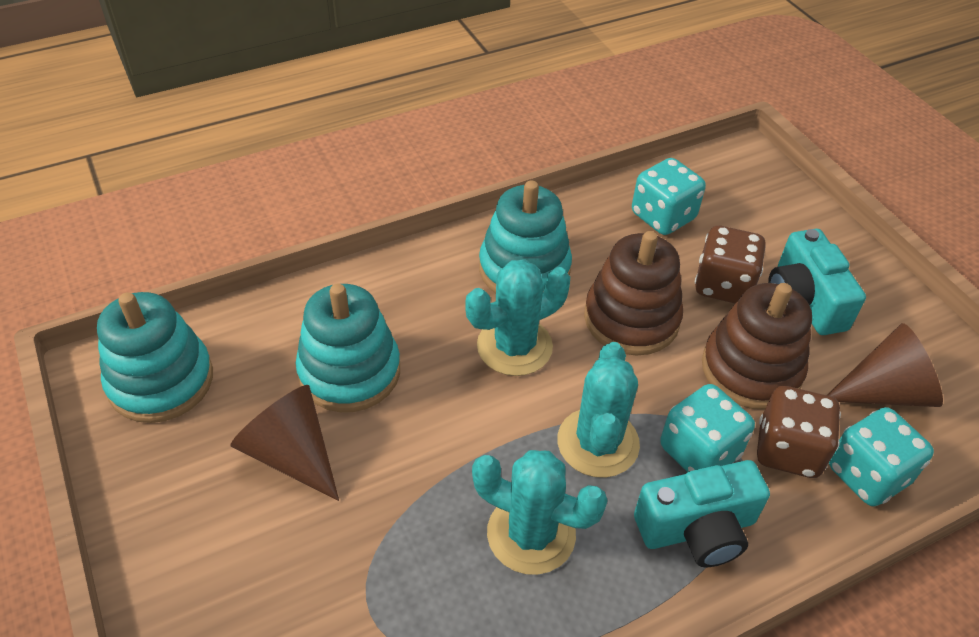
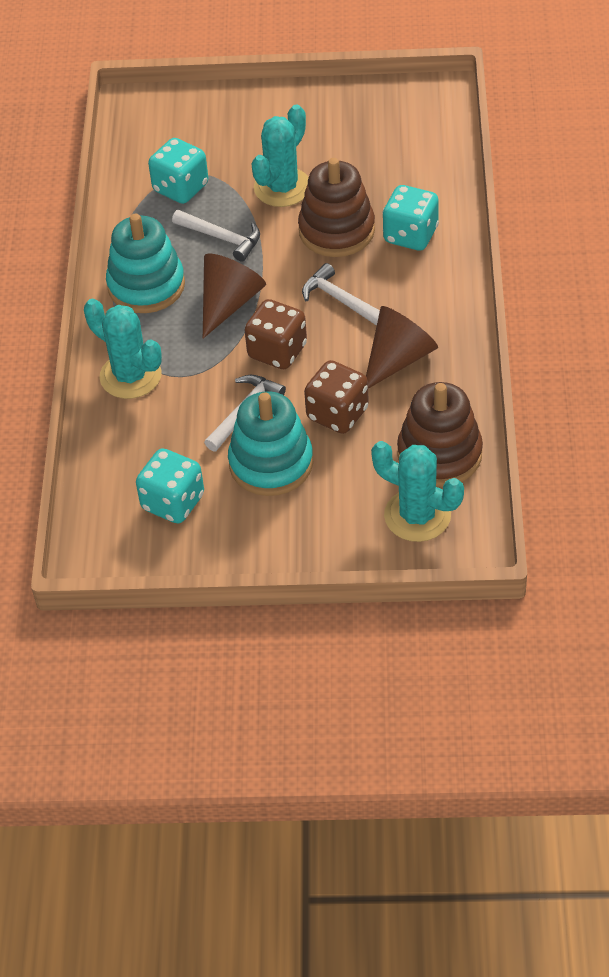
turquoise camera: [634,460,770,568] [768,229,866,335] = 2 -> none = 0
turquoise stacking toy: [97,292,213,423] [296,284,400,412] [479,180,572,293] = 3 -> [106,214,185,313] [228,391,313,496] = 2
white hammer: none = 0 -> [172,210,260,262] [204,375,286,452] [302,263,380,326] = 3

